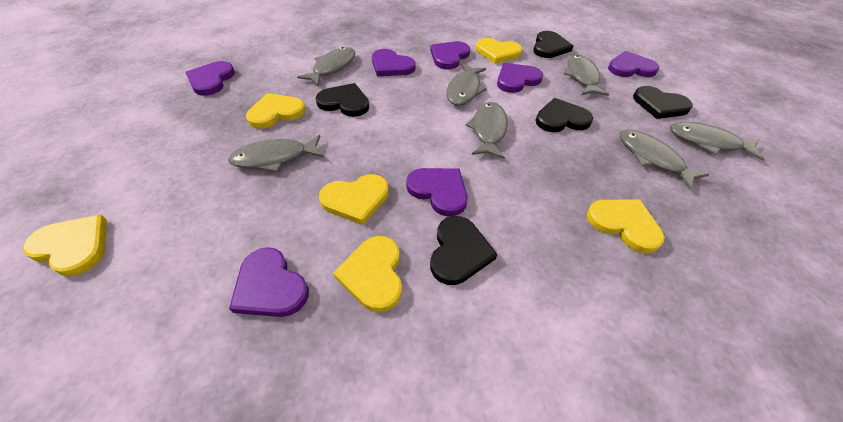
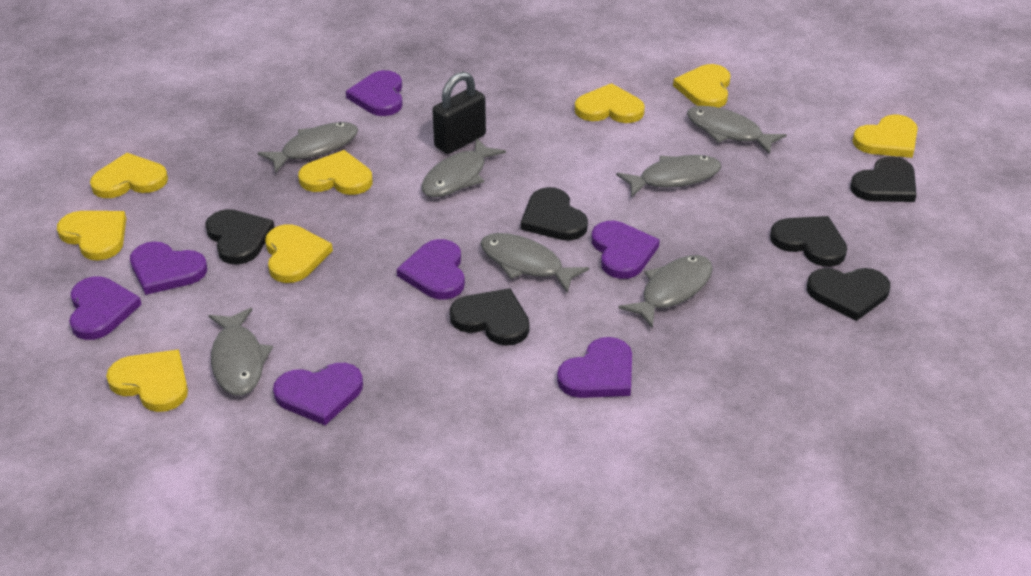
black heart: [316,83,369,117] [430,216,497,285] [533,31,573,58] [536,98,593,132] [633,86,693,119] = 5 -> [205,209,275,264] [450,288,529,346] [521,187,588,241] [770,216,847,267] [807,268,890,321] [850,156,917,202] = 6
black padlock: none = 0 -> [432,72,486,154] = 1
yellow heart: [23,215,107,277] [246,93,306,129] [319,174,389,225] [333,236,402,312] [476,38,522,64] [587,200,664,254] = 6 -> [57,211,126,260] [90,153,168,198] [106,350,188,412] [265,224,333,283] [298,150,373,195] [575,83,645,123] [673,64,731,108] [852,114,918,158] = 8

